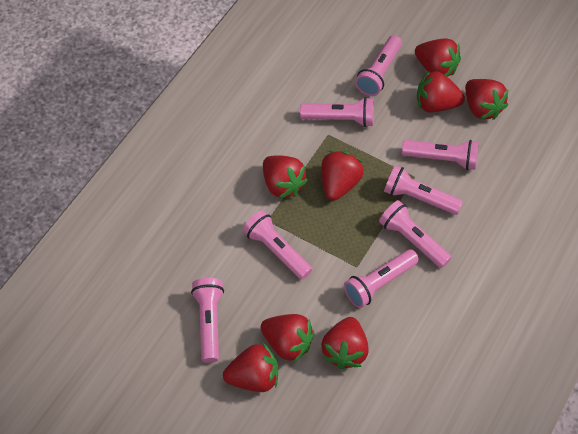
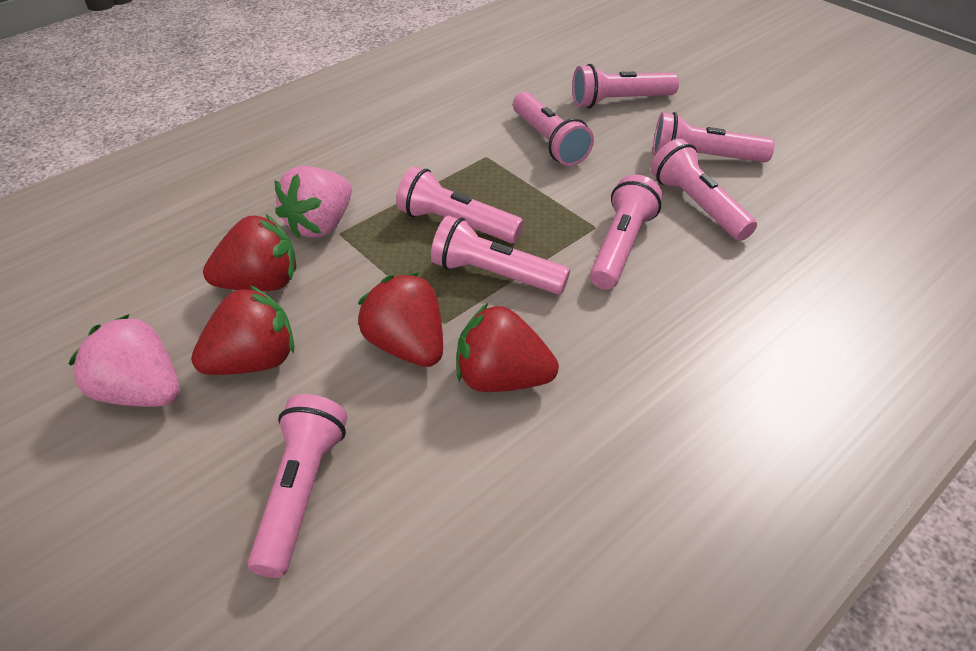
pink strawberry: none = 0 -> [69,314,180,407] [274,166,352,239] = 2
red strawberry: [223,343,278,392] [261,314,314,362] [263,155,308,199] [321,150,364,201] [321,317,369,369] [415,38,461,77] [417,71,465,112] [465,79,508,120] = 8 -> [191,285,294,375] [203,214,296,291] [358,273,443,367] [456,303,559,392] = 4

